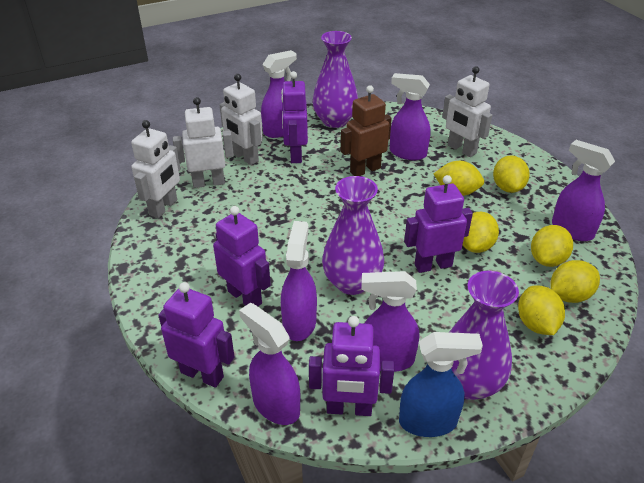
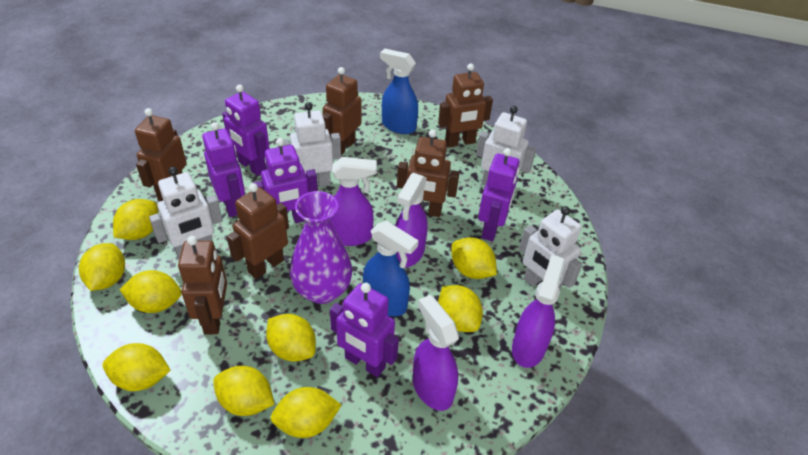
blue spray bottle: [399,332,483,437] = 1 -> [363,221,419,316] [380,49,418,134] = 2
brown robot: [341,85,392,176] = 1 -> [135,108,187,201] [178,236,227,335] [227,183,289,279] [323,67,361,155] [397,129,459,217] [438,64,493,147] = 6
purple spray bottle: [239,303,300,425] [261,50,297,138] [281,221,317,341] [361,271,419,372] [390,73,431,160] [552,140,615,241] = 6 -> [330,157,377,246] [395,173,428,267] [413,295,459,411] [512,255,565,368] = 4
purple vase: [313,31,358,128] [322,176,384,295] [449,271,519,400] = 3 -> [290,191,352,304] = 1
yellow lemon: [434,161,484,196] [463,212,499,253] [493,155,530,193] [518,286,565,335] [531,225,573,267] [550,260,600,303] = 6 -> [79,243,125,291] [103,343,171,391] [113,199,159,240] [119,270,182,313] [213,366,274,416] [266,314,316,362] [271,387,341,438] [438,285,483,332] [451,237,497,279] = 9

